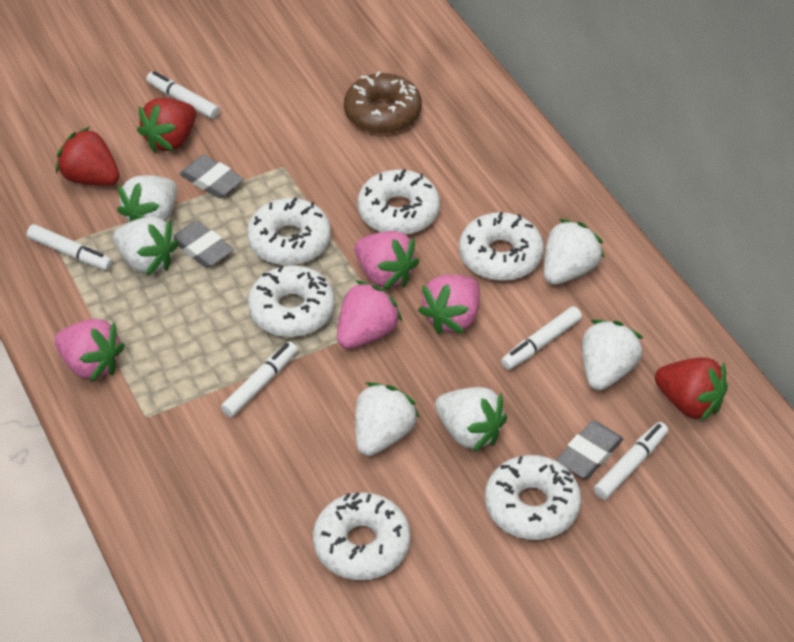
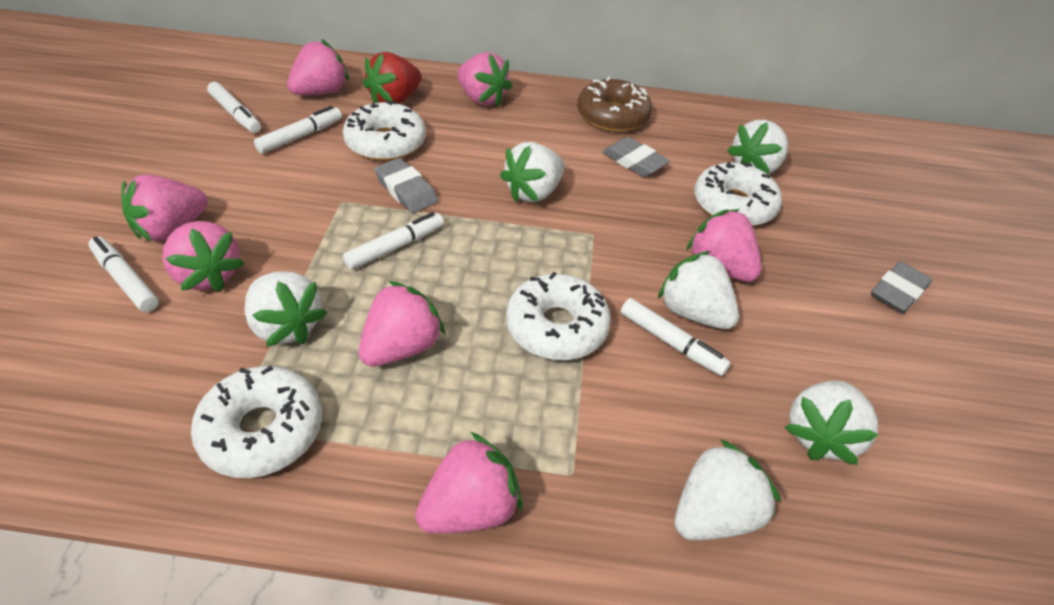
pink strawberry: [55,319,125,382] [337,280,402,349] [355,231,419,290] [418,275,480,334] = 4 -> [121,175,208,241] [162,221,245,292] [287,39,349,95] [359,281,445,367] [415,432,522,534] [457,52,512,107] [686,209,762,282] = 7
red strawberry: [56,127,119,186] [137,98,196,153] [655,357,728,422] = 3 -> [363,52,422,104] = 1
white donut: [247,198,331,266] [248,265,335,337] [313,492,411,580] [357,169,440,235] [459,211,544,281] [485,455,581,540] = 6 -> [191,365,322,478] [343,100,426,161] [506,272,611,360] [694,161,782,226] = 4

